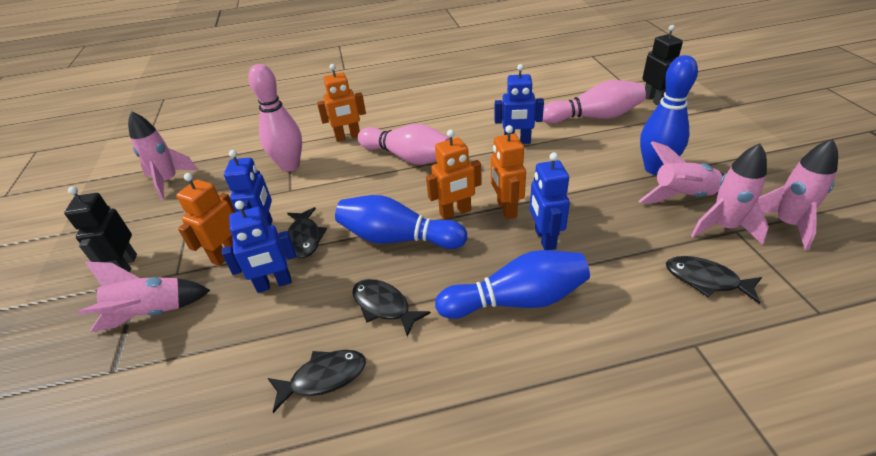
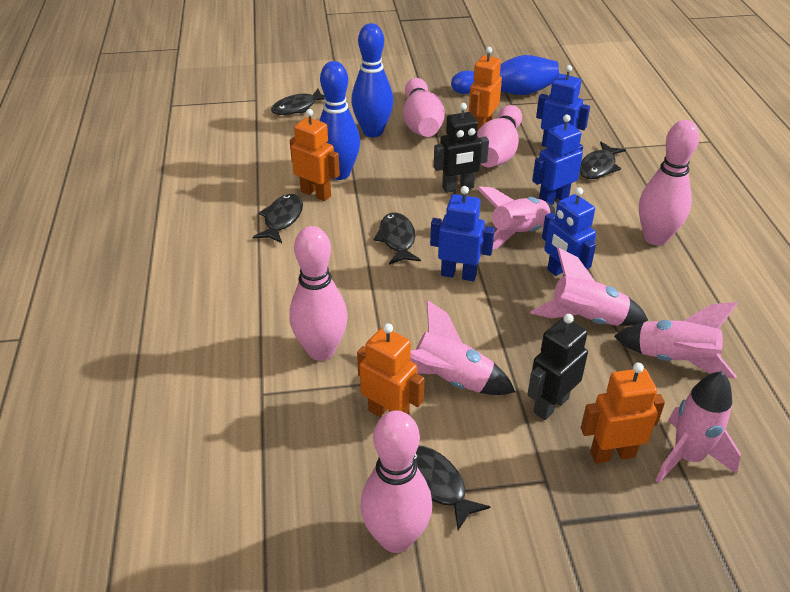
black fish: [268,350,366,413] [287,207,327,258] [352,279,431,337] [666,256,762,304] = 4 -> [253,194,303,243] [271,89,325,115] [373,212,421,265] [414,446,490,530] [580,142,626,179] = 5
pink bowling pin: [248,64,302,172] [358,124,450,165] [543,80,646,124] = 3 -> [289,226,348,361] [360,410,432,553] [403,78,445,137] [477,105,522,167] [639,120,699,246] = 5

